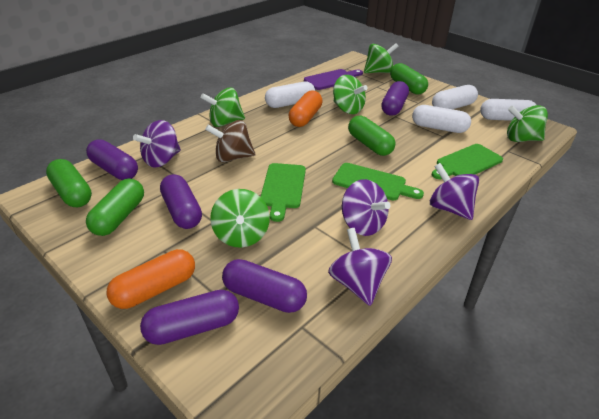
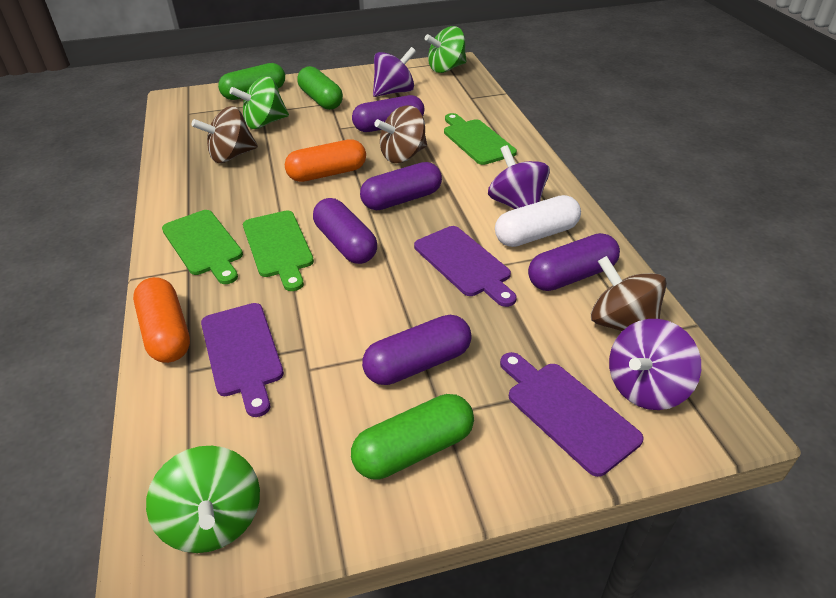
brown spinning top: [205,120,255,163] = 1 -> [192,106,258,163] [374,105,427,163] [591,256,667,331] = 3
green capsule: [46,159,92,207] [86,179,144,236] [348,116,395,156] [390,63,428,95] = 4 -> [218,63,285,100] [297,66,343,110] [351,394,474,480] = 3
green spinning top: [201,87,245,127] [210,189,270,247] [333,75,368,114] [364,43,399,73] [507,105,548,142] = 5 -> [146,446,260,553] [230,76,289,129] [425,26,467,73] = 3
purple cutting board: [304,69,363,90] = 1 -> [201,303,284,417] [414,226,517,307] [500,352,644,477] = 3
purple spinning top: [133,120,181,168] [328,228,392,306] [342,179,391,236] [430,163,479,220] = 4 -> [373,47,416,97] [488,145,550,209] [609,319,701,410] = 3
white capsule: [265,81,315,108] [412,105,471,133] [432,85,478,109] [480,99,536,121] = 4 -> [495,195,581,247] = 1

